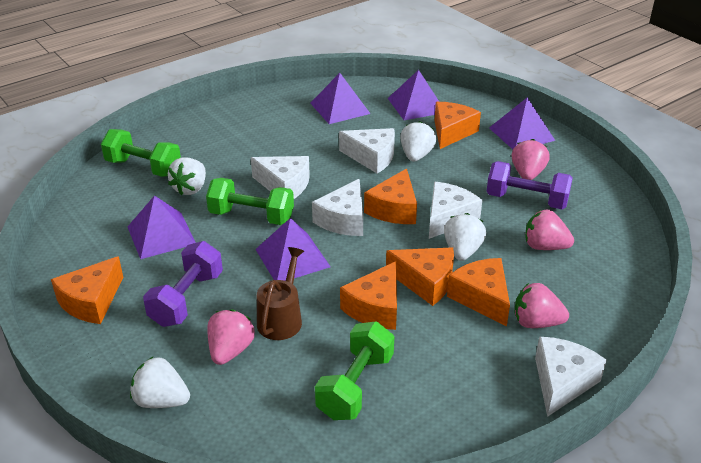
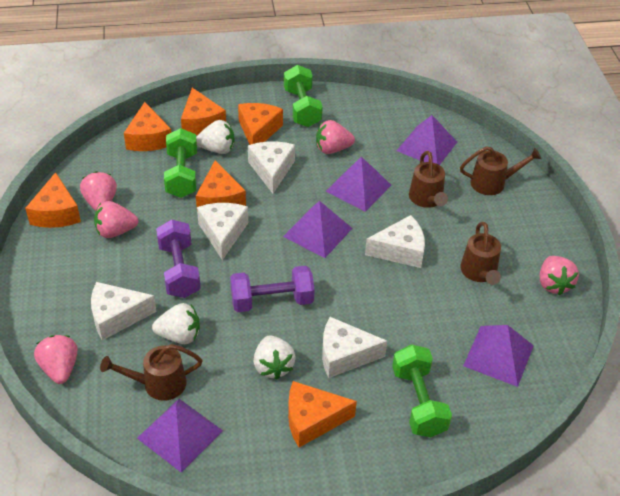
brown watering can: [257,247,304,340] = 1 -> [100,344,202,401] [409,151,448,208] [460,146,542,195] [460,222,501,285] = 4
pink strawberry: [207,309,255,365] [512,139,550,180] [515,283,569,328] [525,210,574,250] = 4 -> [34,335,78,384] [80,171,117,211] [94,201,139,238] [316,120,355,154] [540,256,579,295] = 5
white strawberry: [130,357,190,408] [168,157,206,195] [400,121,437,162] [444,213,486,261] = 4 -> [152,303,200,344] [196,120,235,154] [253,336,296,380] = 3

